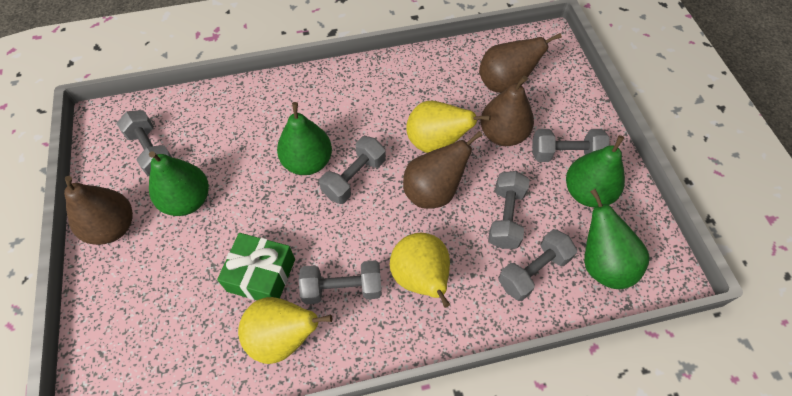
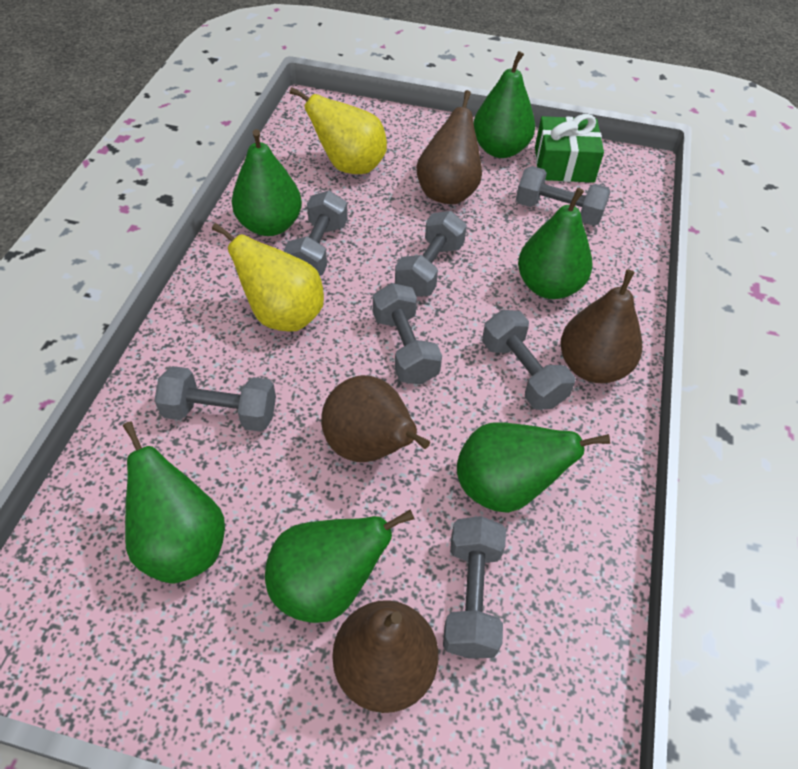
green pear: [149,151,209,216] [277,102,332,175] [566,135,625,208] [584,189,649,289] = 4 -> [123,421,225,584] [232,129,302,236] [265,510,414,623] [457,422,610,513] [473,51,535,158] [518,188,592,299] = 6
grey dumbbell: [116,110,172,176] [299,261,382,304] [319,136,386,204] [488,171,530,249] [498,229,577,301] [532,129,610,162] = 6 -> [154,366,276,432] [283,190,348,276] [373,283,442,385] [395,211,467,297] [443,516,506,659] [482,310,575,410] [516,166,611,226] = 7
yellow pear: [238,297,332,364] [390,233,450,308] [406,101,491,153] = 3 -> [212,223,324,332] [290,87,387,174] = 2

